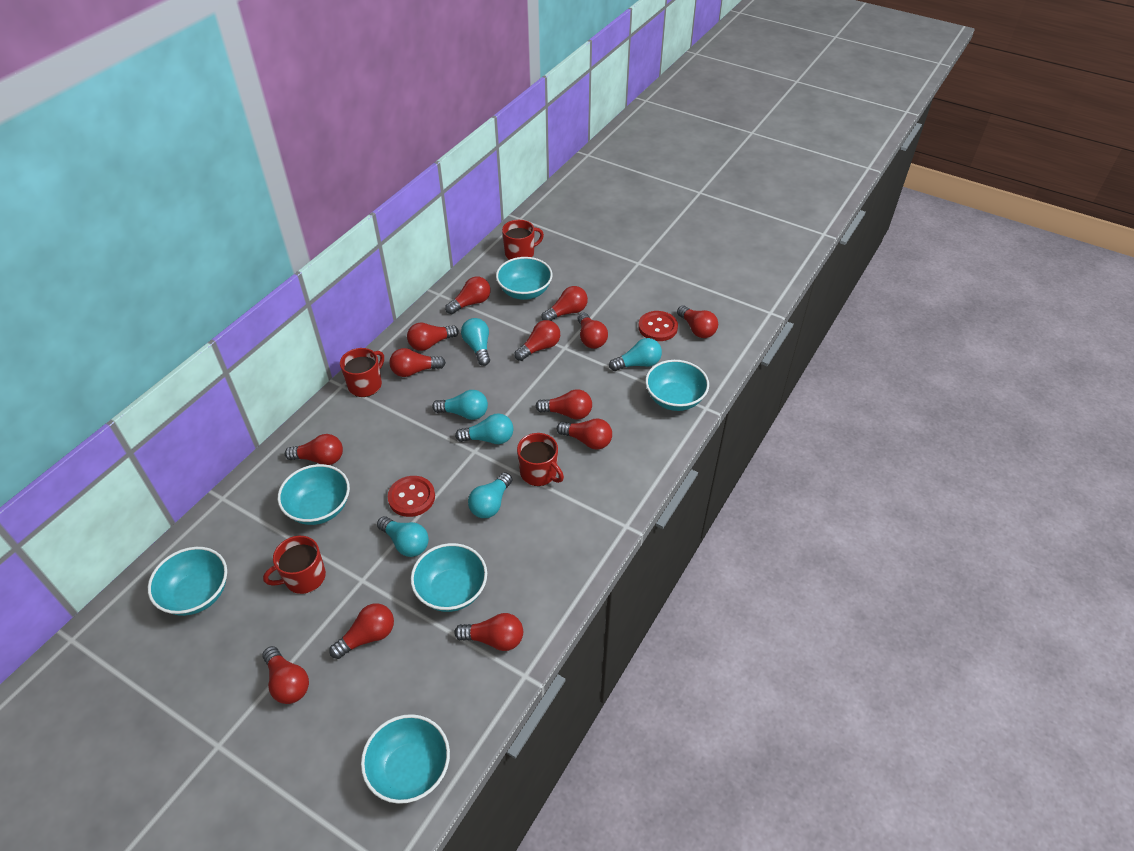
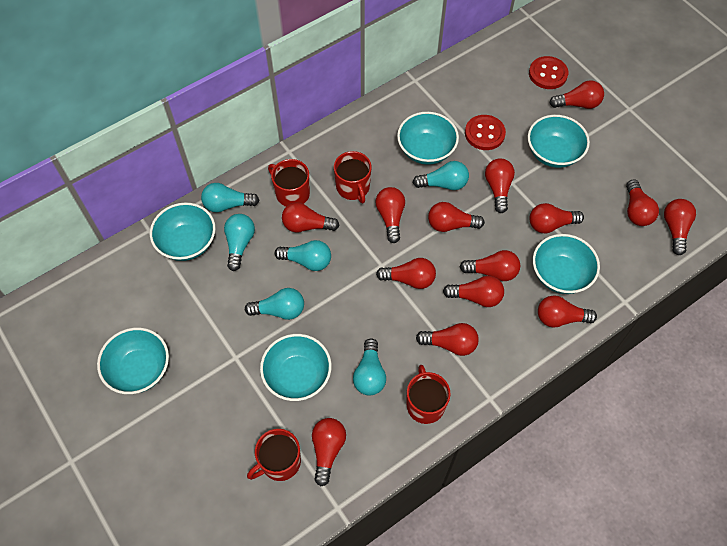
red light bulb: [262,646,309,704] [285,434,343,465] [329,603,394,659] [390,348,446,377] [407,322,459,351] [445,276,490,314] [454,613,523,651] [514,320,560,361] [536,389,592,420] [541,286,588,321] [557,419,612,450] [578,313,608,349] [677,305,718,338] = 13 -> [282,202,339,233] [312,418,346,486] [376,187,405,243] [376,258,436,289] [416,323,479,356] [428,202,485,232] [443,276,504,307] [460,250,520,281] [485,158,515,213] [530,203,584,233] [538,295,597,328] [550,80,604,109] [626,179,659,226] [664,199,696,255] = 14

